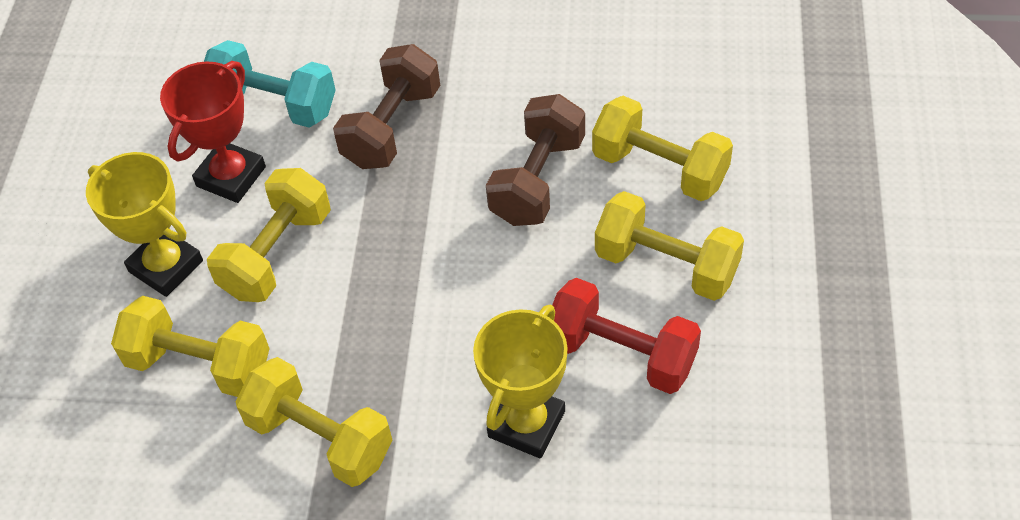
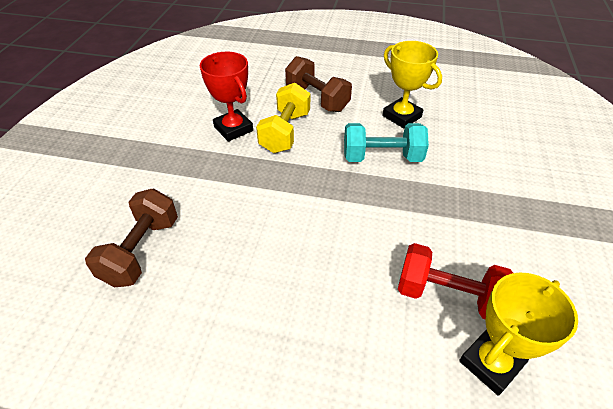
yellow dumbbell: [111,296,270,397] [207,168,331,302] [236,357,392,487] [592,96,733,201] [595,191,744,301] = 5 -> [256,83,310,153] = 1

